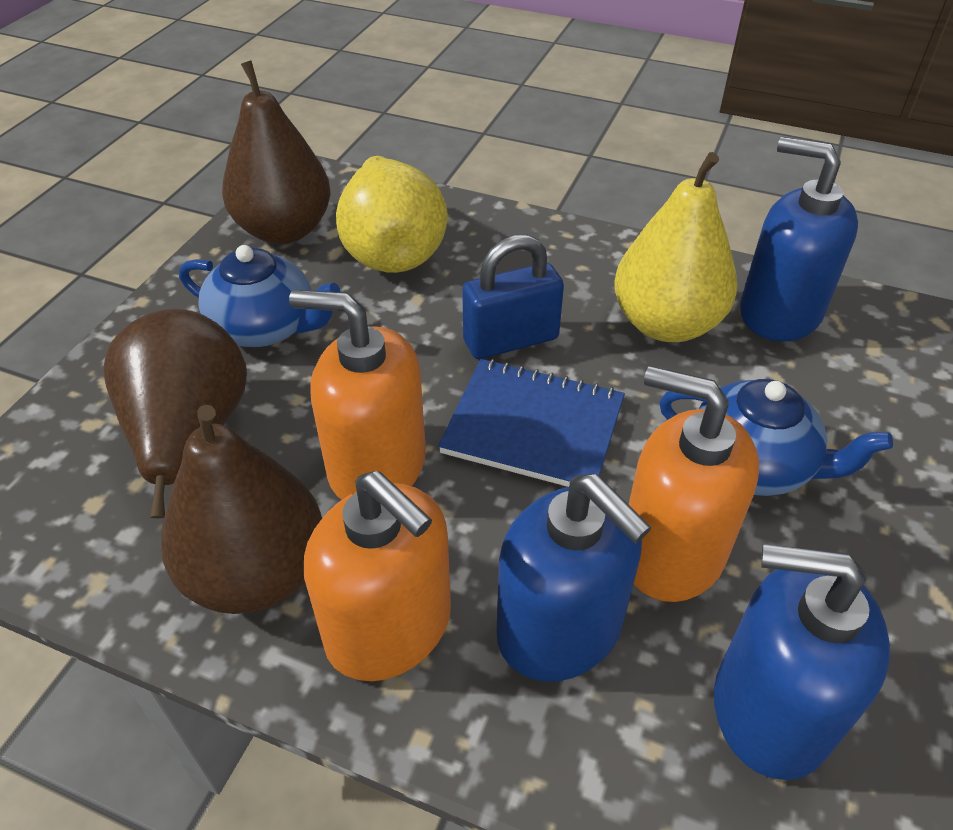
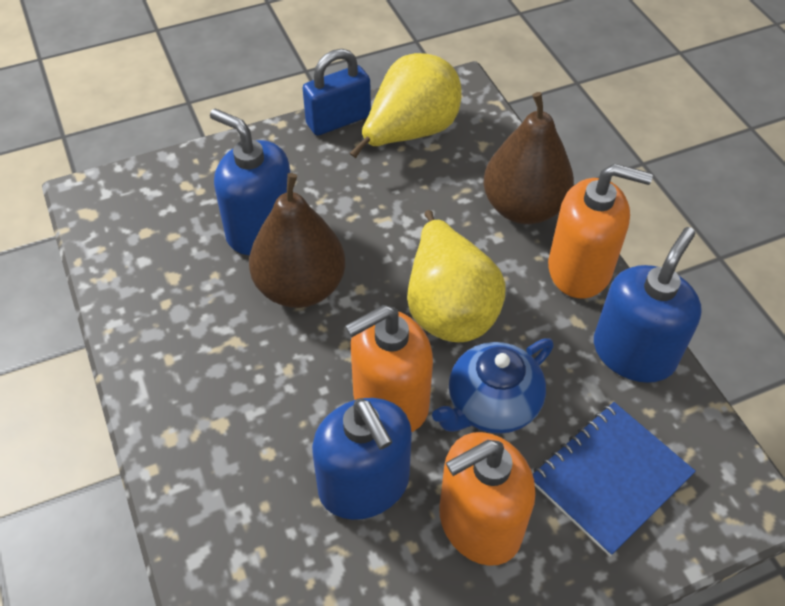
blue teapot: [179,245,340,347] [659,379,893,496] = 2 -> [432,338,554,434] = 1
brown pear: [104,309,247,518] [161,405,322,614] [222,60,331,244] = 3 -> [249,173,346,308] [483,92,574,224] = 2

